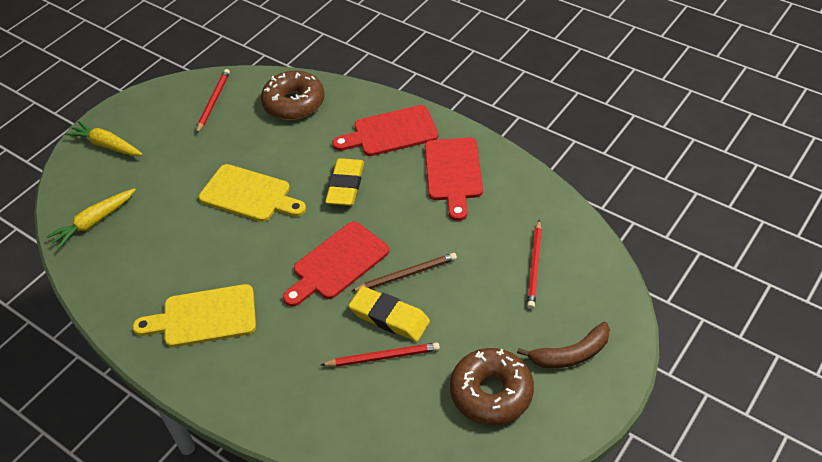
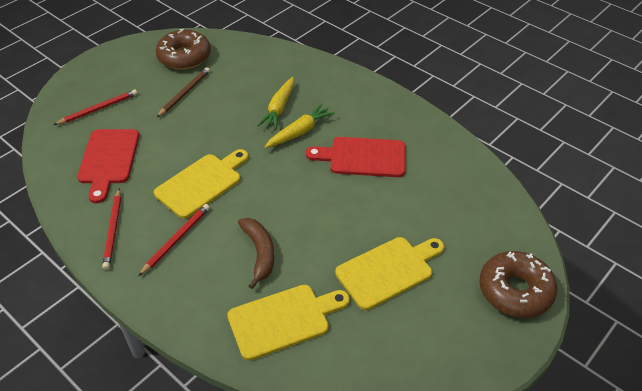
red cutting board: [283,222,389,307] [332,105,438,156] [425,138,483,221] = 3 -> [77,129,139,203] [306,137,405,177] = 2
yellow cutting board: [133,284,256,347] [199,164,306,222] = 2 -> [154,149,249,219] [227,285,350,361] [335,237,444,310] = 3
yellow eraser: [325,158,364,206] [349,286,430,342] = 2 -> none = 0

